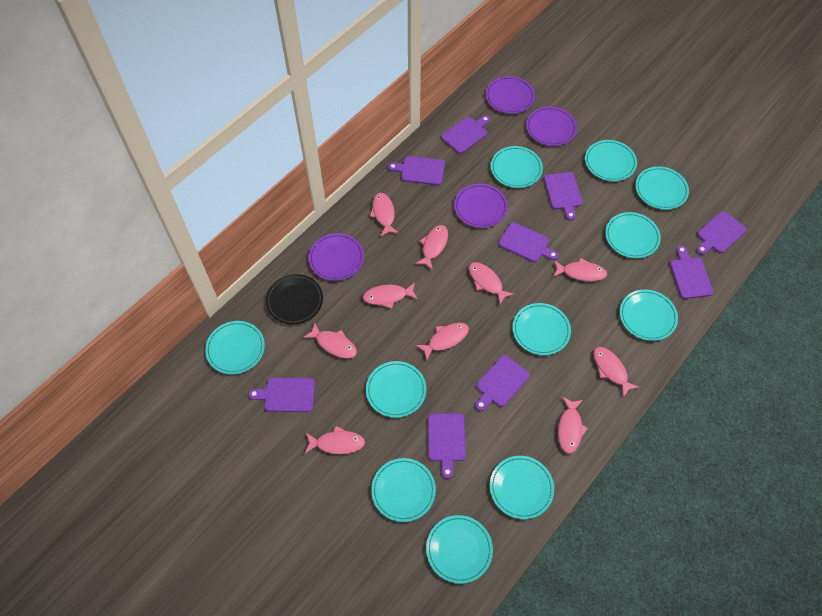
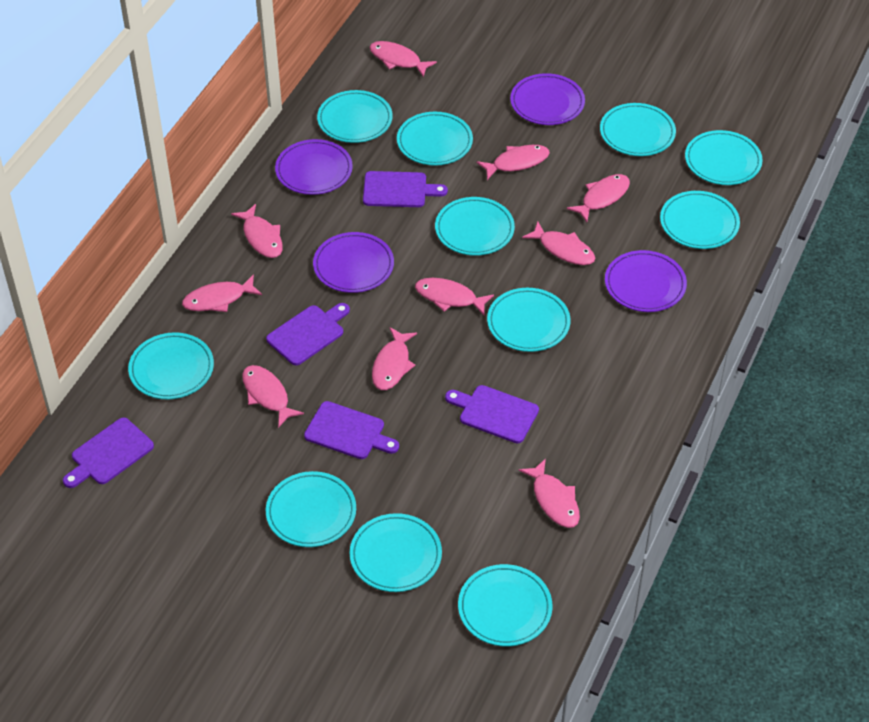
black plate: [266,274,323,325] = 1 -> none = 0
purple cutting board: [249,378,315,412] [388,156,445,185] [428,413,466,479] [441,115,490,154] [475,355,530,411] [499,222,558,262] [544,172,583,220] [670,245,713,299] [696,211,747,255] = 9 -> [63,418,154,488] [266,303,350,365] [304,401,399,459] [363,171,448,207] [445,385,539,443] = 5

